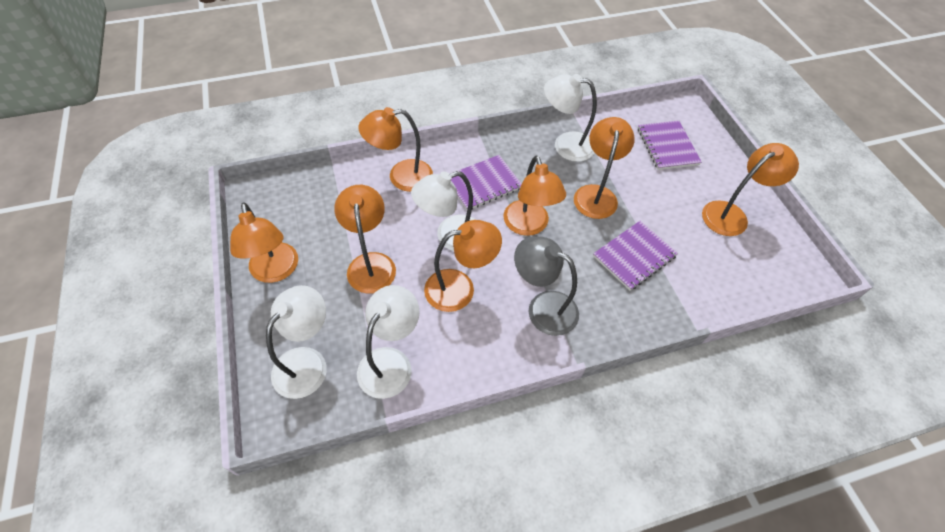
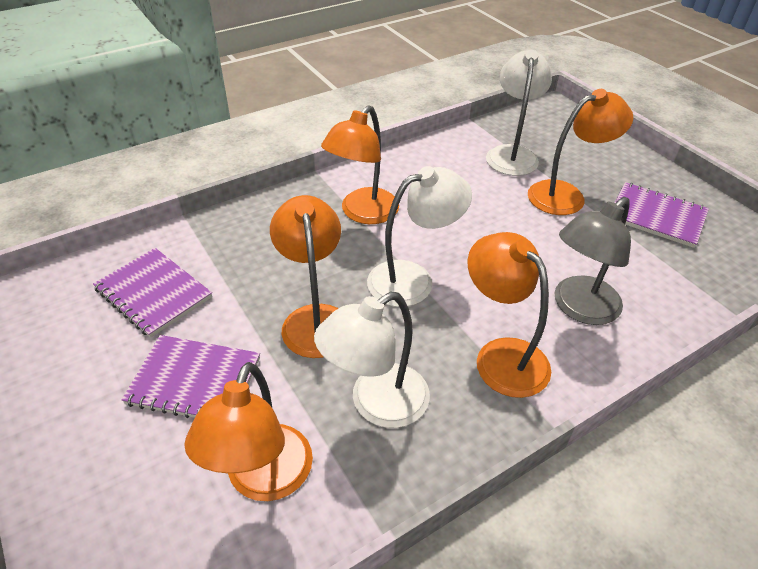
orange lamp: [230,203,298,283] [334,185,396,294] [358,107,433,192] [424,220,502,312] [503,156,566,236] [574,117,635,219] [702,143,799,236] = 7 -> [185,362,313,501] [270,195,341,358] [321,105,399,224] [468,232,551,398] [528,89,633,215] = 5
white lamp: [266,285,327,399] [357,285,420,399] [411,171,476,251] [544,74,597,162] = 4 -> [314,292,430,428] [367,166,472,307] [486,50,552,176] = 3

